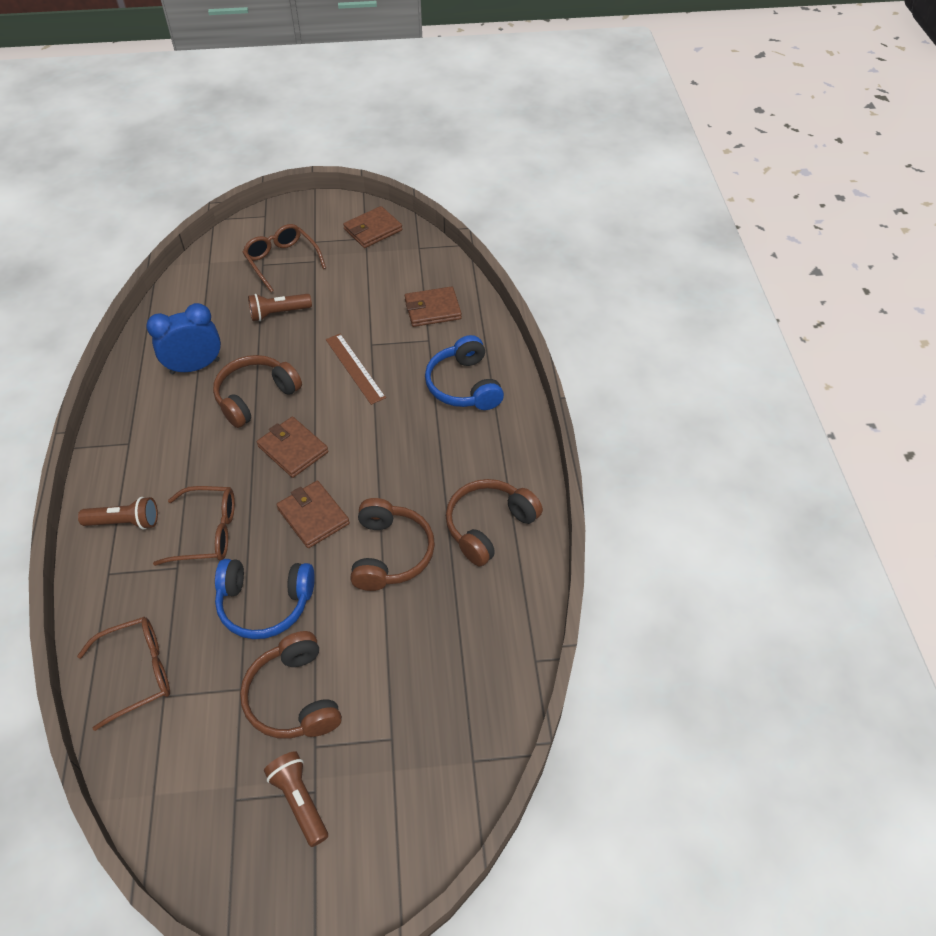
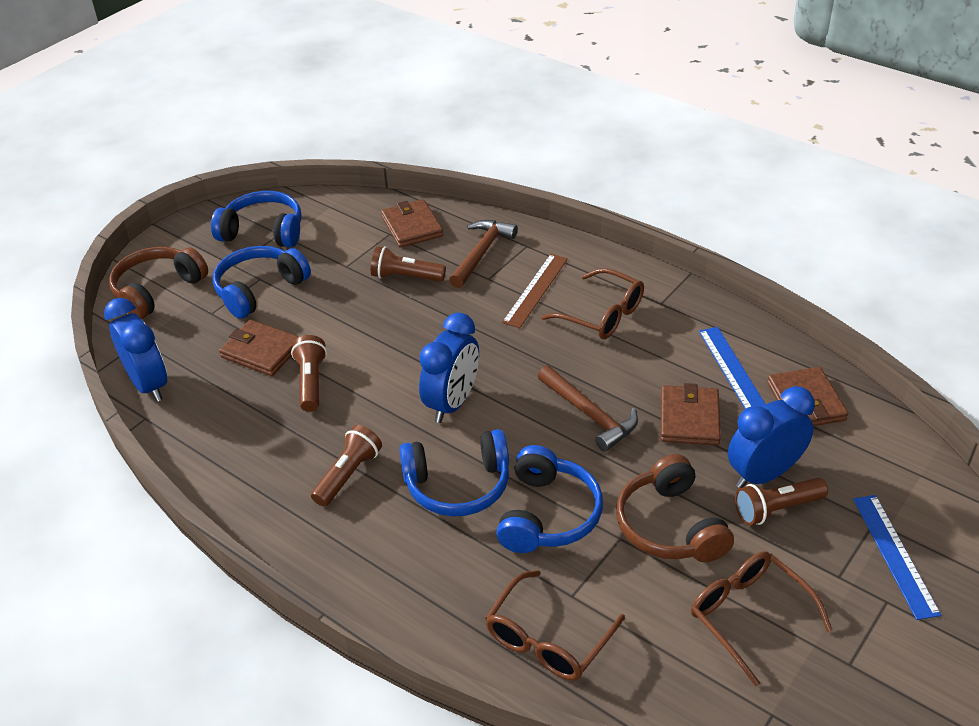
blue clock: [146,303,221,374] = 1 -> [104,298,167,402] [419,313,479,423] [728,386,815,488] = 3
blue headphones: [215,559,315,639] [425,335,504,410] = 2 -> [211,191,302,248] [213,246,311,319] [399,429,509,517] [496,445,603,553] = 4
blue ruler: none = 0 -> [699,327,766,409] [853,495,941,620] = 2
brown flashlight: [78,497,158,529] [248,294,312,321] [264,751,328,847] = 3 -> [291,335,327,412] [311,425,382,507] [371,246,446,282] [735,478,828,525] = 4
brown hammer: none = 0 -> [449,220,518,288] [538,366,638,452] = 2
brown headphones: [213,355,302,428] [240,631,342,739] [350,498,435,591] [446,479,543,566] = 4 -> [109,247,208,319] [616,454,734,562] = 2

